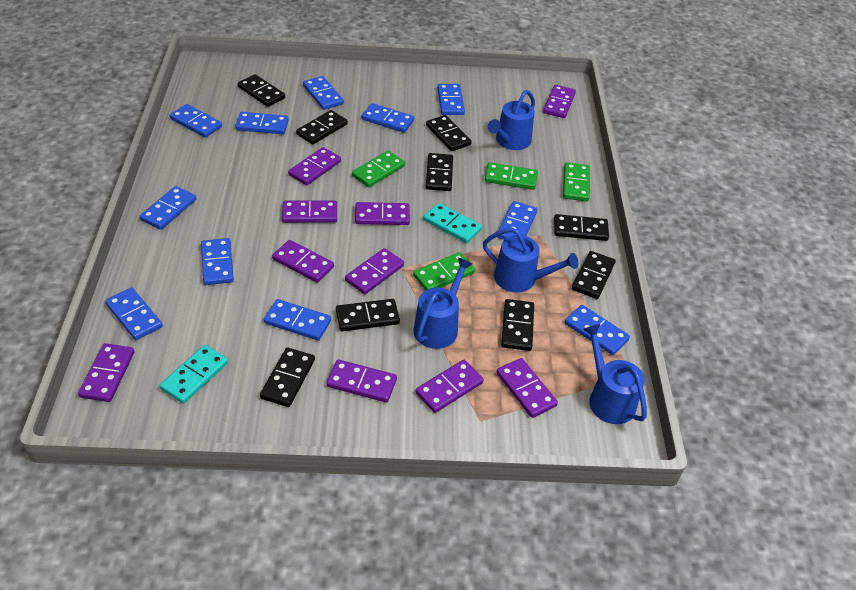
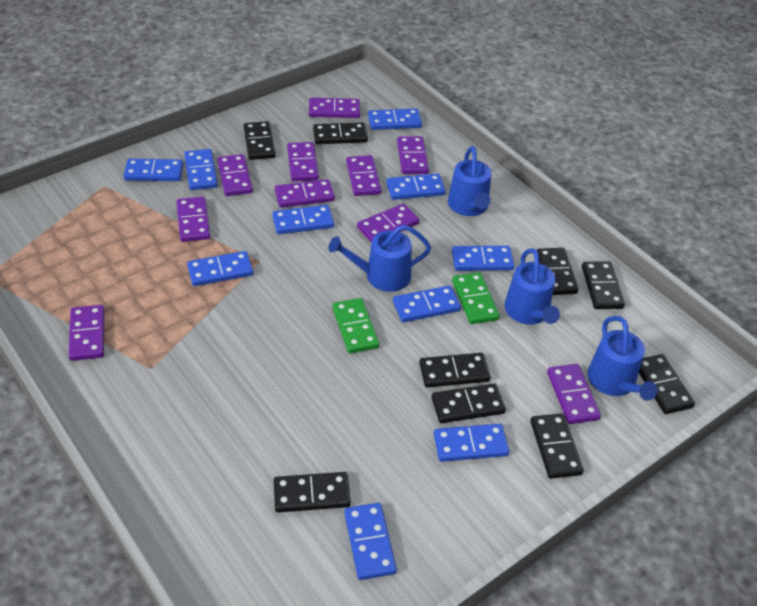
blue domino: [105,287,163,340] [140,186,197,230] [170,104,222,137] [201,238,234,285] [235,112,289,134] [264,299,331,341] [303,76,344,110] [362,103,414,133] [437,84,465,115] [497,201,538,240] [565,305,630,355] = 11 -> [124,159,183,181] [184,149,218,190] [187,251,253,286] [272,205,334,234] [344,503,397,580] [368,108,422,130] [386,174,446,200] [393,286,461,322] [434,424,509,462] [452,246,514,271] = 10
green domino: [352,151,405,187] [413,252,475,290] [485,162,538,190] [563,162,590,201] = 4 -> [332,298,379,353] [452,272,500,324] = 2
turquoise domino: [160,345,228,404] [423,203,482,243] = 2 -> none = 0

